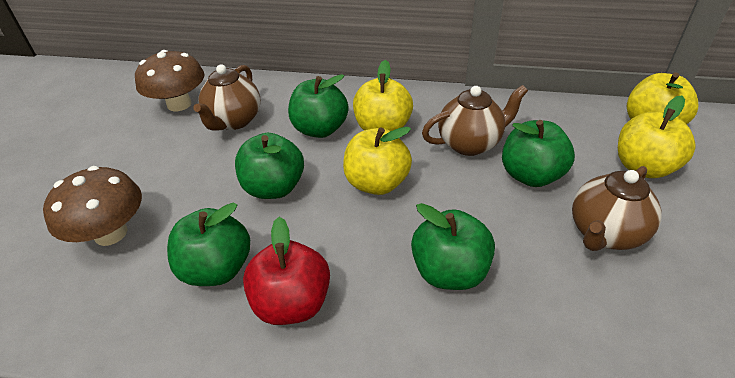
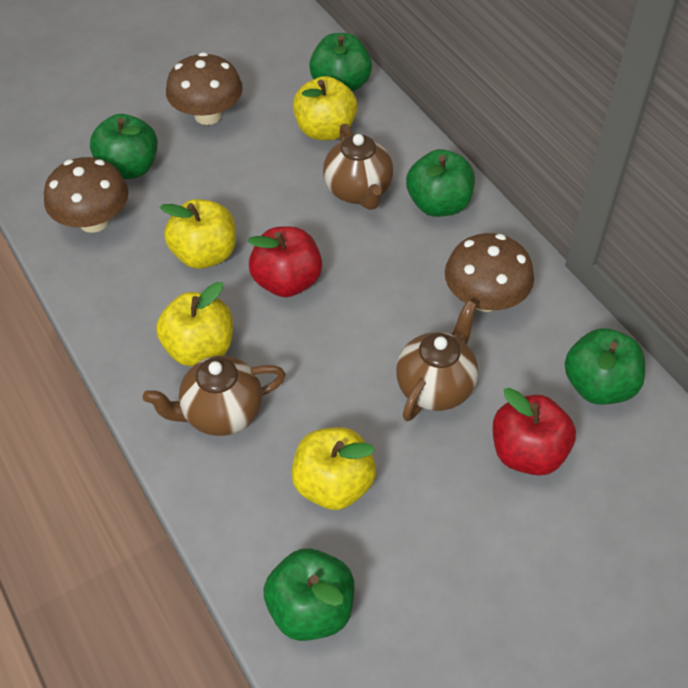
brown mushroom: [43,166,142,246] [135,50,205,111] = 2 -> [44,157,129,233] [166,52,243,125] [445,233,534,312] = 3
red apple: [243,217,330,325] = 1 -> [248,227,322,297] [493,388,576,476] = 2

